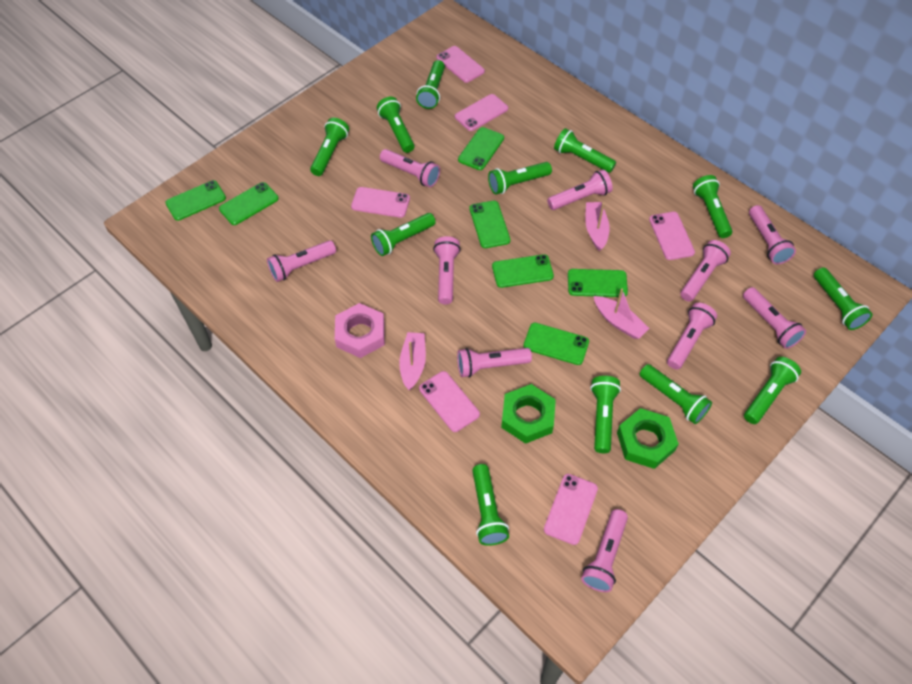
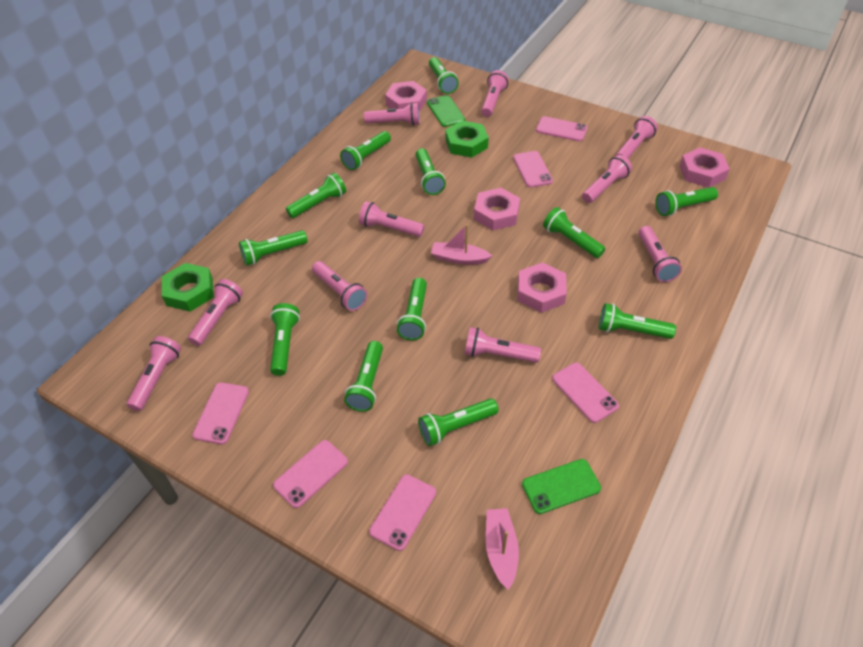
green phone: [165,180,226,221] [219,182,279,225] [458,127,504,170] [470,201,510,248] [492,254,554,288] [523,323,589,365] [568,269,628,297] = 7 -> [427,95,465,127] [522,459,601,514] = 2
pink boat: [399,332,426,390] [585,202,610,251] [594,289,649,339] = 3 -> [431,224,492,265] [486,508,519,590] = 2
pink nut: [335,303,385,358] = 1 -> [385,81,427,111] [474,188,520,230] [517,262,567,313] [680,147,730,188] = 4

